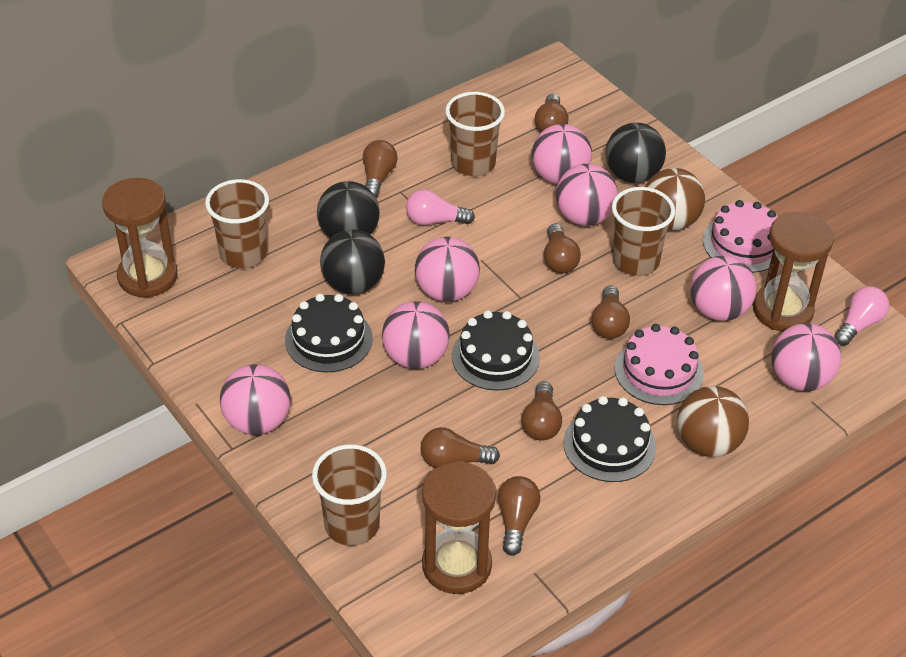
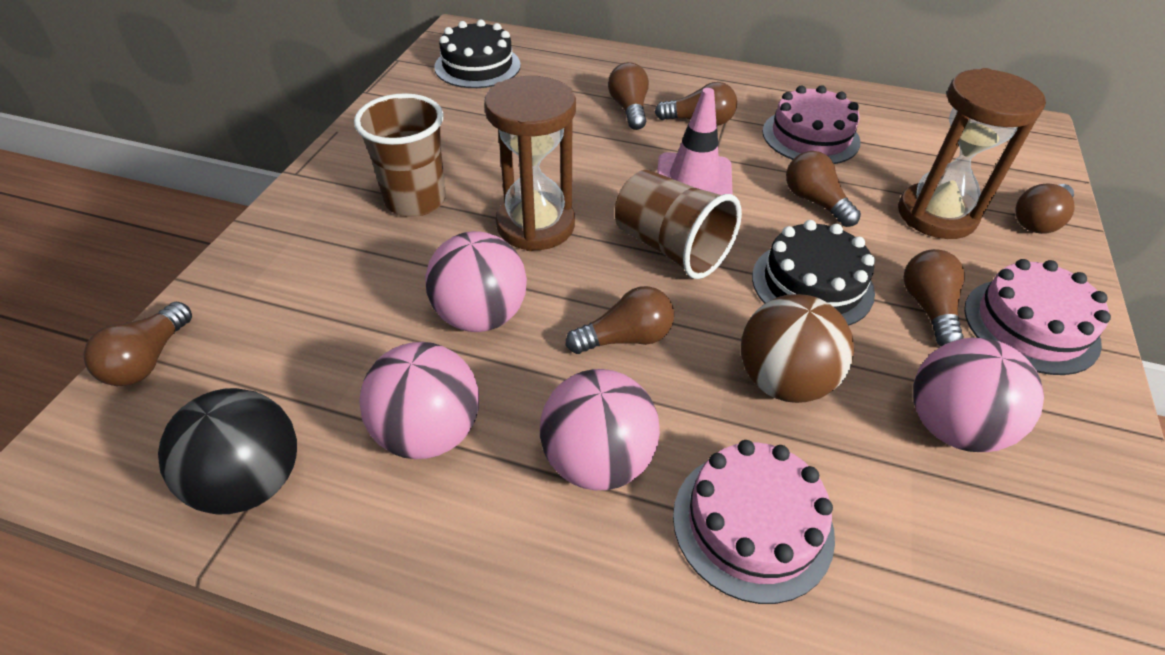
black ball: [317,181,380,238] [320,229,385,294] [605,122,666,183] = 3 -> [158,388,297,515] = 1
black cake: [285,294,373,373] [452,310,540,390] [563,396,656,482] = 3 -> [434,19,521,88] [752,220,875,326] = 2
brown ball: [645,168,705,230] [677,386,749,457] = 2 -> [741,294,854,403] = 1
brown cup: [205,179,269,268] [312,444,387,546] [445,92,505,176] [612,187,675,276] = 4 -> [354,93,446,217] [615,170,742,279] = 2
brown hourglass: [102,178,178,298] [422,461,496,594] [753,212,834,332] = 3 -> [484,76,576,251] [898,68,1046,239] = 2
pink ball: [220,364,291,435] [382,301,450,369] [415,237,480,302] [532,124,592,184] [556,164,618,226] [690,256,757,321] [771,323,841,391] = 7 -> [359,342,479,459] [425,231,527,332] [540,369,660,490] [913,338,1044,452] = 4
pink cake: [615,324,704,405] [703,200,777,273] = 2 -> [673,440,835,604] [762,85,861,164] [964,259,1111,375] = 3
pink light bulb: [406,189,475,225] [834,286,889,346] = 2 -> none = 0
pink traffic cone: none = 0 -> [657,88,733,195] = 1

